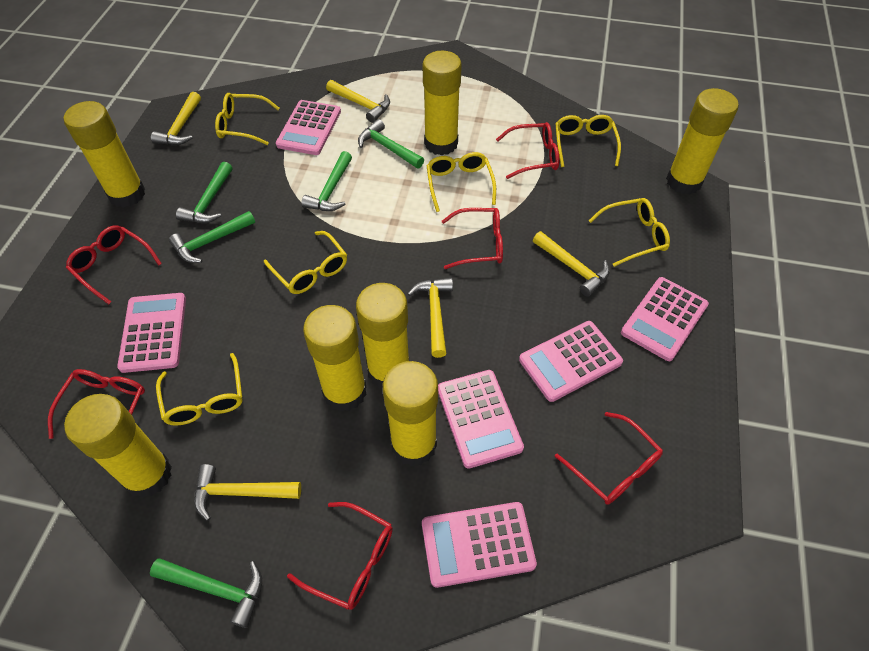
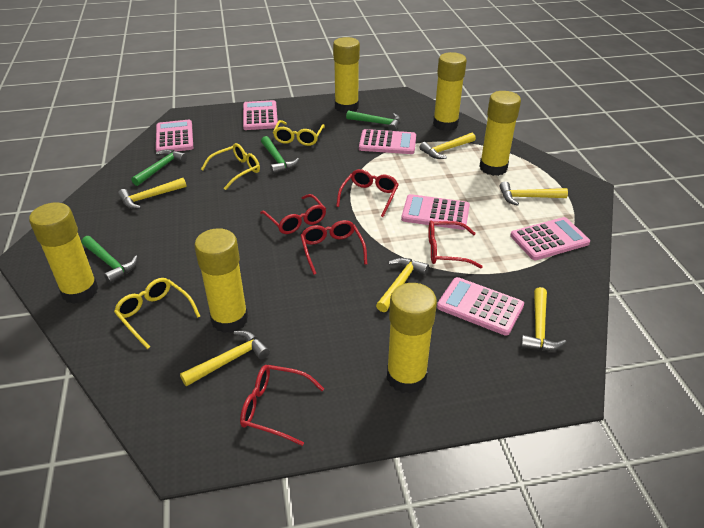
green hammer: [150,558,262,628] [169,211,255,263] [176,162,233,223] [301,151,352,211] [358,119,424,168] = 5 -> [82,236,137,284] [131,149,187,186] [261,136,299,174] [346,110,401,131] = 4
red glasses: [48,369,145,439] [66,225,162,304] [287,502,393,610] [442,208,503,269] [496,122,559,179] [555,412,663,505] = 6 -> [240,365,324,446] [260,194,326,234] [300,220,367,275] [336,169,399,217] [428,220,483,269] = 5
yellow glasses: [156,353,242,426] [215,93,280,145] [264,231,347,294] [427,152,496,212] [555,115,621,167] [589,198,670,267] = 6 -> [114,278,200,349] [201,143,260,190] [273,120,325,146] = 3
yellow glue stick: [64,101,145,208] [64,394,172,498] [303,305,367,412] [356,283,409,388] [383,361,438,466] [423,51,462,156] [666,88,739,194] = 7 -> [29,203,98,304] [194,228,248,333] [333,37,360,113] [387,283,437,394] [433,52,467,131] [479,91,521,176] = 6
yellow hammer: [151,92,201,145] [194,464,301,521] [326,80,390,123] [408,278,453,358] [533,231,610,297] = 5 -> [118,178,187,209] [180,331,270,386] [376,258,429,312] [419,133,476,159] [499,181,568,206] [520,287,567,351] = 6

